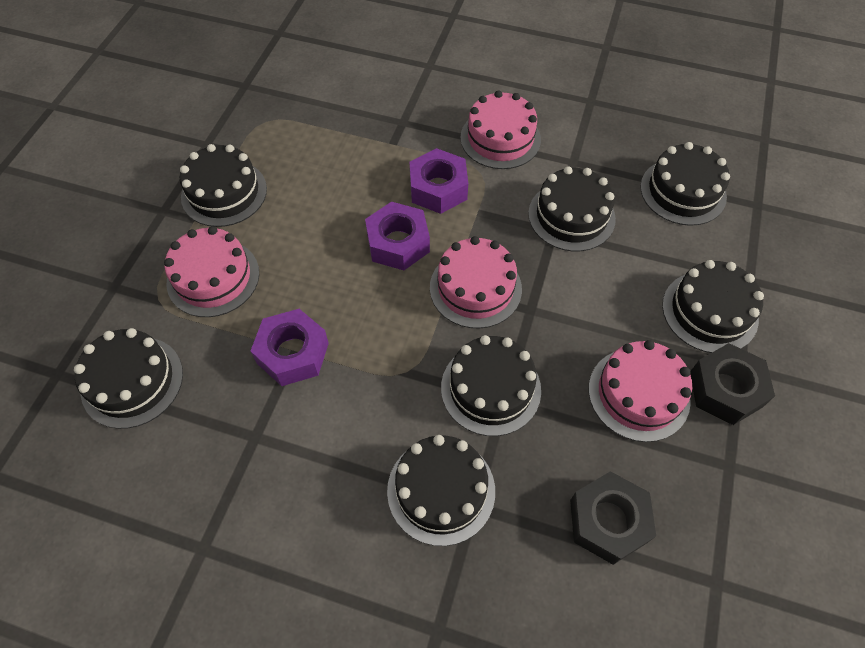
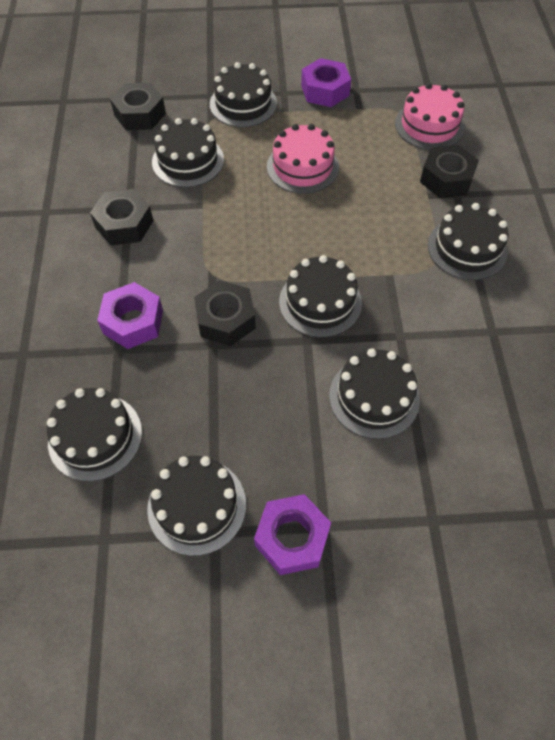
black nut: [570,471,656,565] [690,343,775,425] = 2 -> [90,189,153,245] [110,83,166,130] [194,280,256,346] [420,145,479,198] = 4
pink cake: [164,226,259,317] [430,236,522,328] [460,90,541,169] [589,340,692,442] = 4 -> [267,124,339,194] [395,83,465,150] = 2

